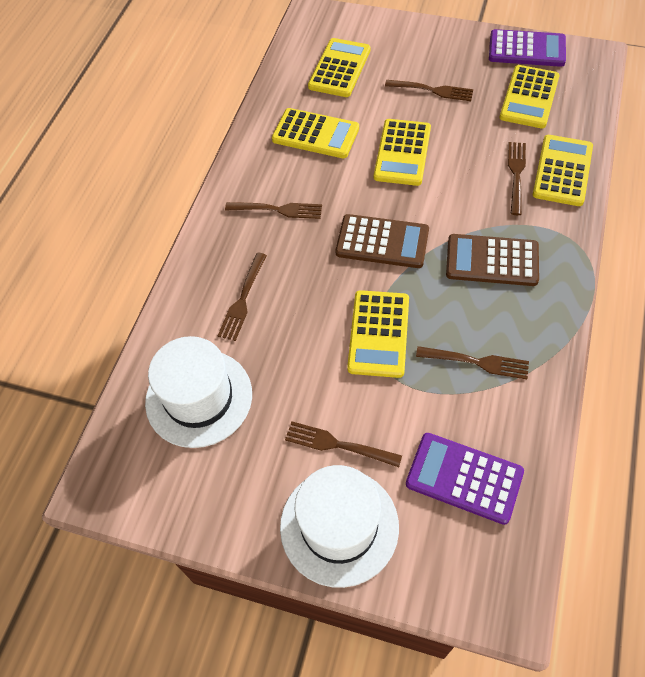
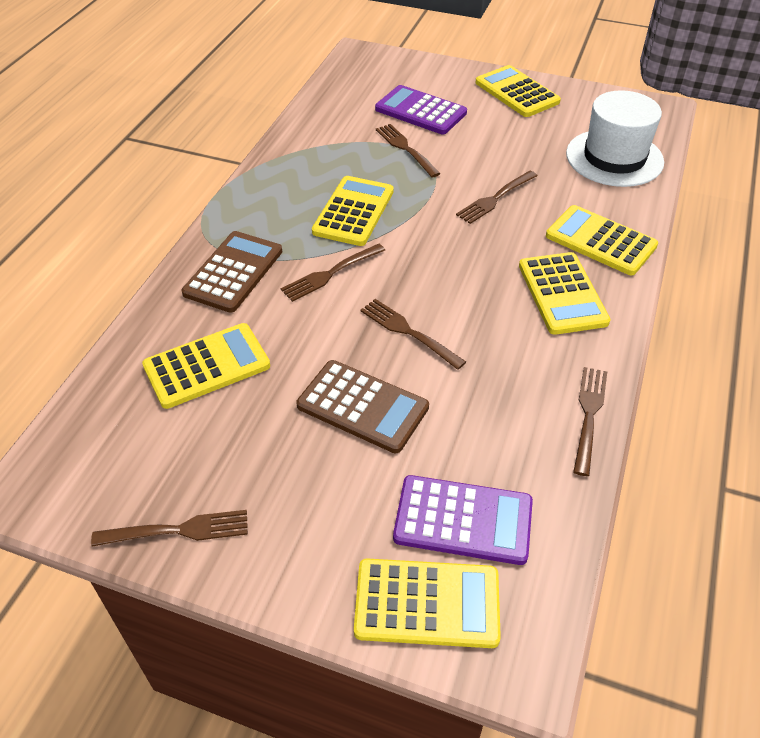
white hat: [145,336,252,448] [280,465,399,588] = 2 -> [566,90,664,187] = 1

